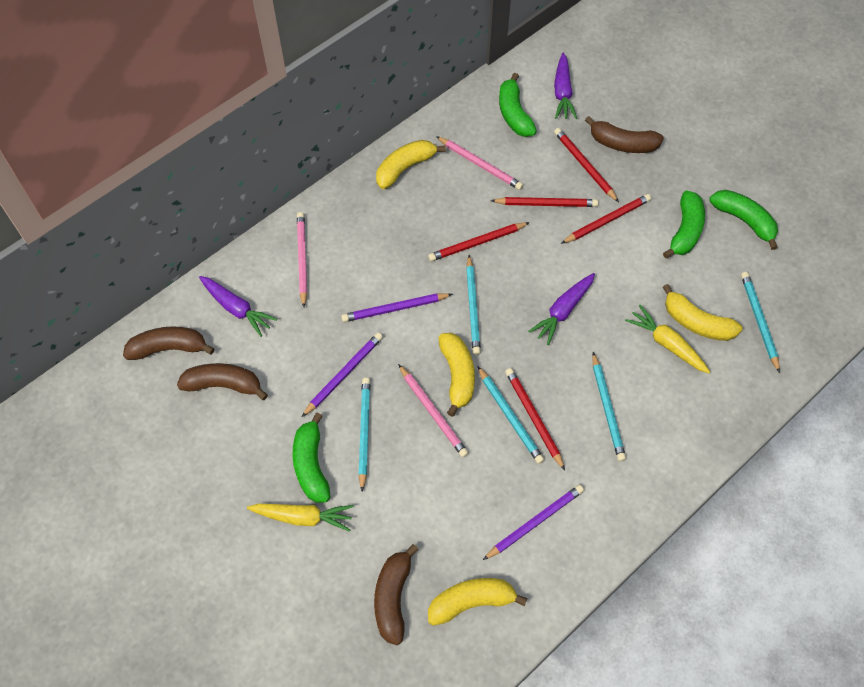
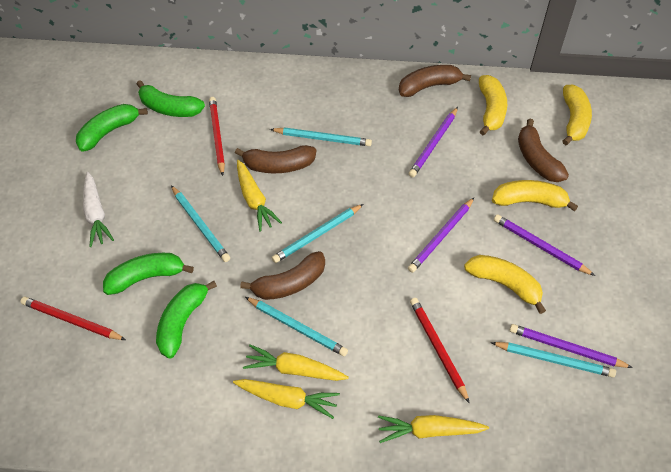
pink pencil: [297,212,307,307] [398,364,468,457] [436,136,523,190] = 3 -> none = 0
purple carrot: [199,276,277,337] [528,273,595,345] [554,53,577,119] = 3 -> none = 0
purple pencil: [302,333,383,417] [341,293,452,322] [483,485,584,560] = 3 -> [408,198,474,273] [409,107,458,177] [494,214,595,276] [510,324,633,368] = 4
red pencil: [428,222,530,261] [491,197,599,207] [505,368,565,470] [554,128,619,202] [561,194,651,244] = 5 -> [20,297,126,340] [209,97,225,176] [410,298,470,404] = 3
white carrot: none = 0 -> [83,172,114,247] = 1
yellow carrot: [247,504,353,532] [625,305,710,373] = 2 -> [233,379,340,419] [237,160,282,232] [243,344,349,381] [378,415,489,443] = 4

